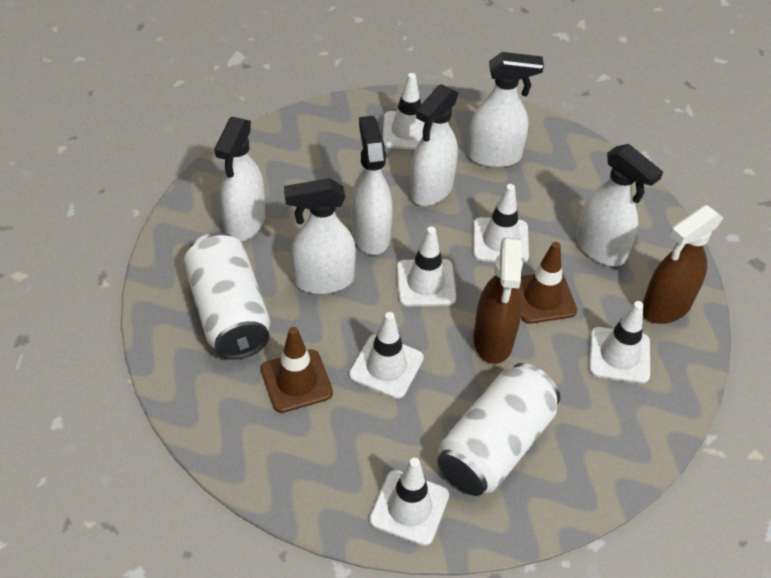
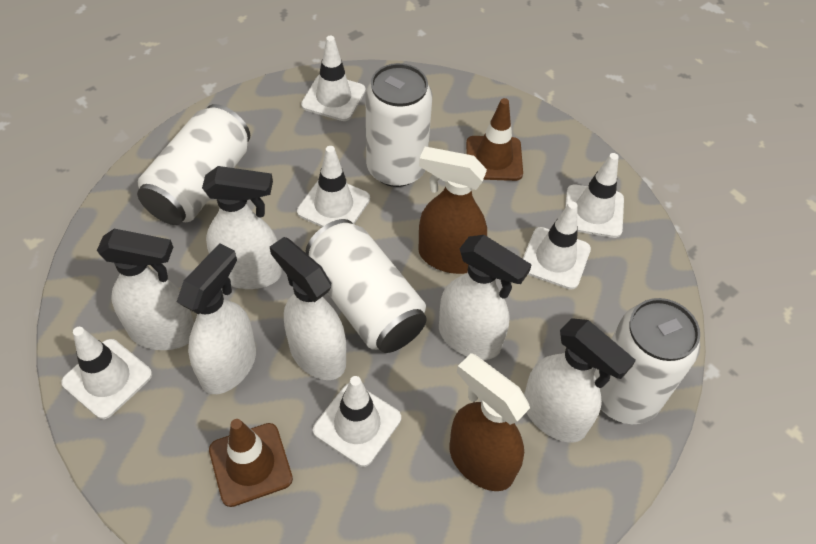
white can: [183,232,271,360] [437,363,560,496] = 2 -> [137,104,250,225] [306,219,427,353] [365,63,432,187] [594,298,700,424] = 4

